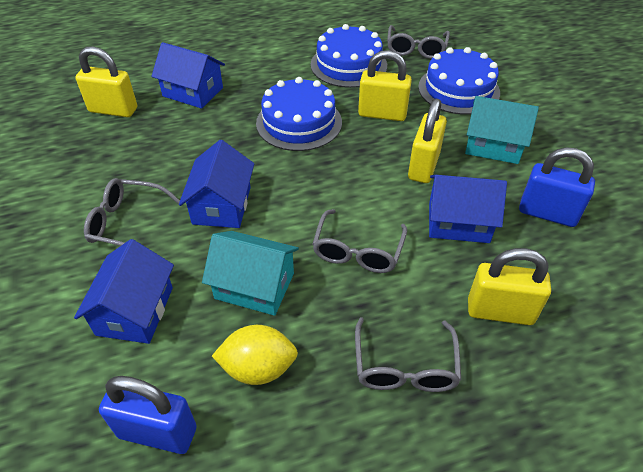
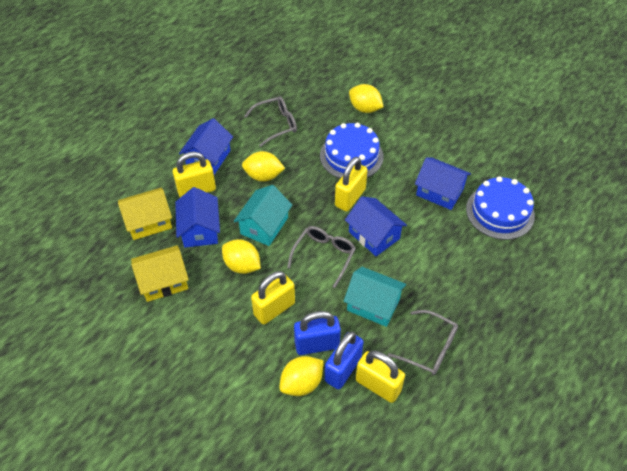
blue cake: [256,77,342,151] [311,24,387,88] [418,47,500,115] = 3 -> [320,123,384,179] [466,176,535,240] = 2
grey glasses: [84,178,180,246] [312,209,407,273] [355,317,461,392] [387,25,450,59] = 4 -> [244,96,297,147] [287,226,356,288] [388,310,458,375] = 3
yellow house: none = 0 -> [118,188,172,240] [131,245,189,302] = 2
yellow lemon: [212,325,298,385] = 1 -> [222,239,261,274] [242,151,285,182] [280,356,324,396] [349,84,383,113] = 4

